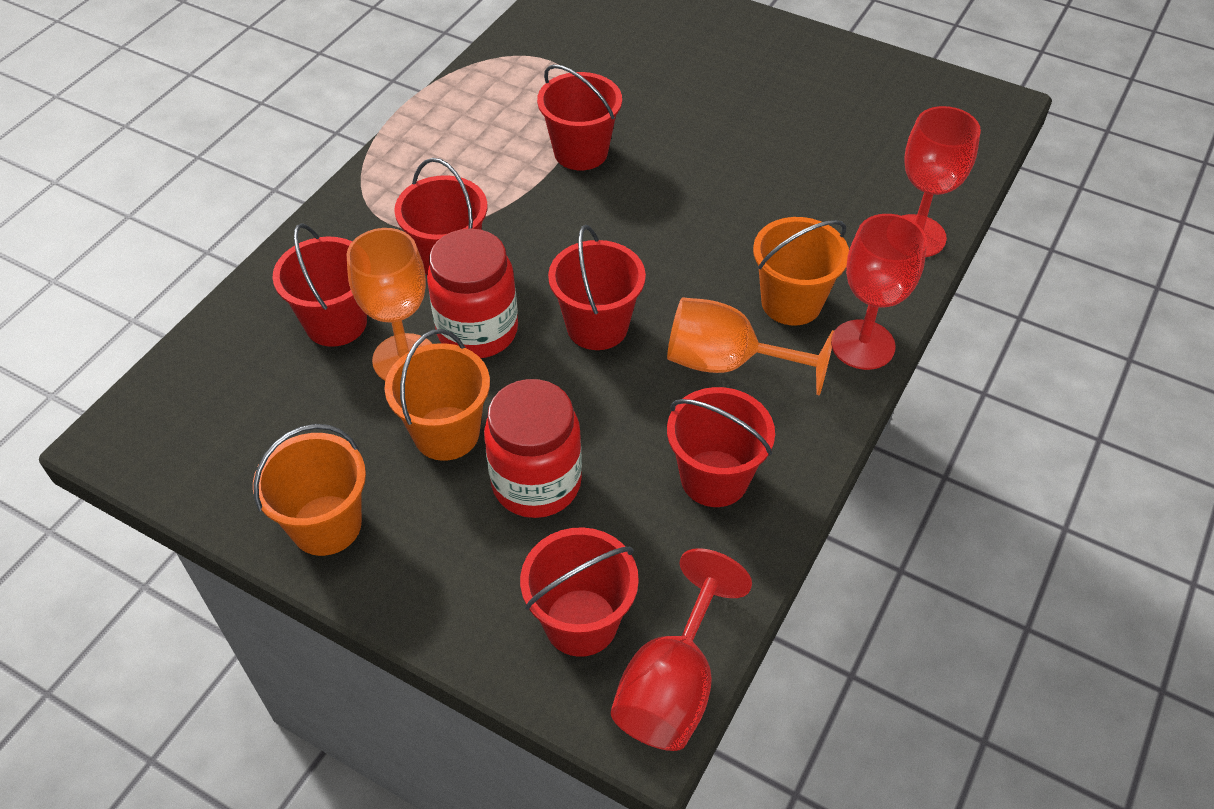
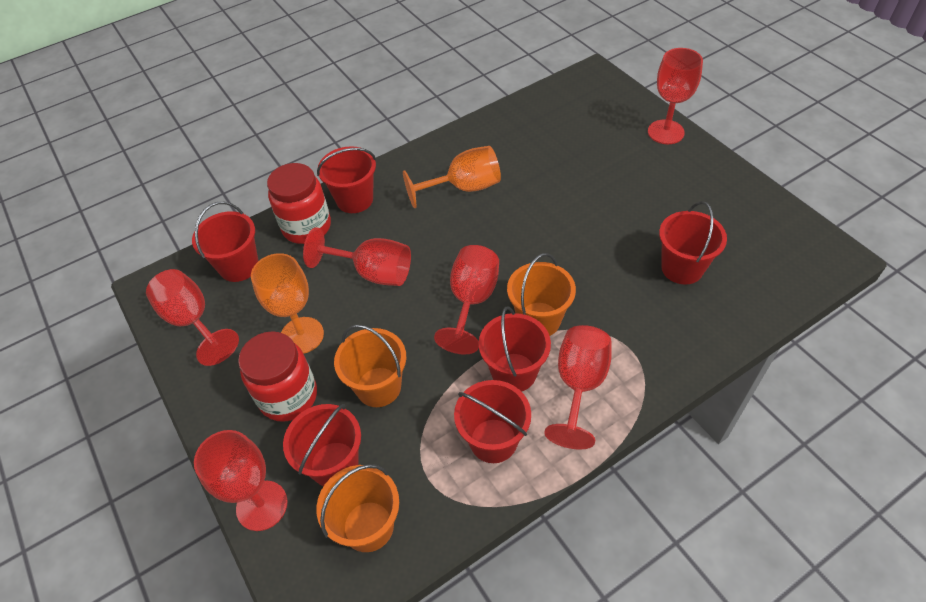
red goblet: [611,548,752,751] [832,214,927,370] [902,106,981,257] = 3 -> [146,269,239,366] [194,430,288,531] [303,227,411,286] [434,245,499,355] [544,325,612,450] [648,48,703,144] = 6

